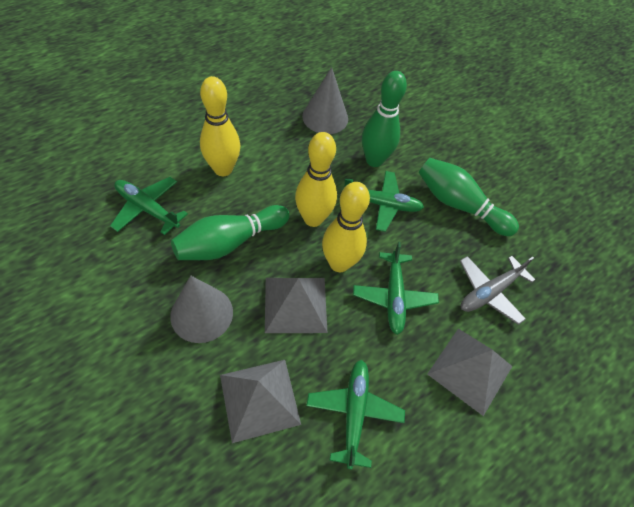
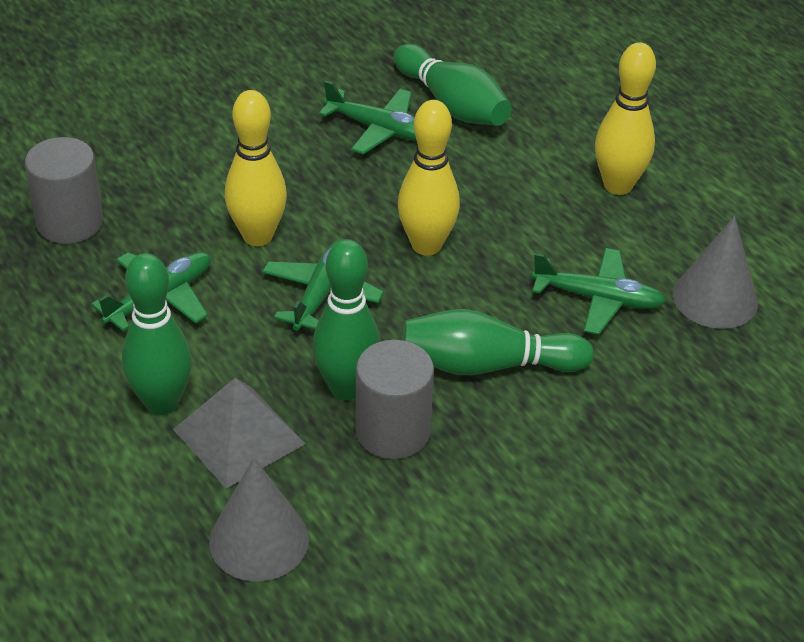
green bowling pin: [171,205,290,260] [362,71,407,167] [419,158,519,236] = 3 -> [122,253,192,415] [312,239,380,400] [394,44,512,126] [402,309,594,375] = 4
grey cylinder: none = 0 -> [25,137,103,244] [355,340,434,459] = 2
grey plane: [460,256,535,325] = 1 -> none = 0
grey pyramid: [220,360,301,443] [265,278,327,333] [427,328,512,416] = 3 -> [173,378,306,488] = 1

